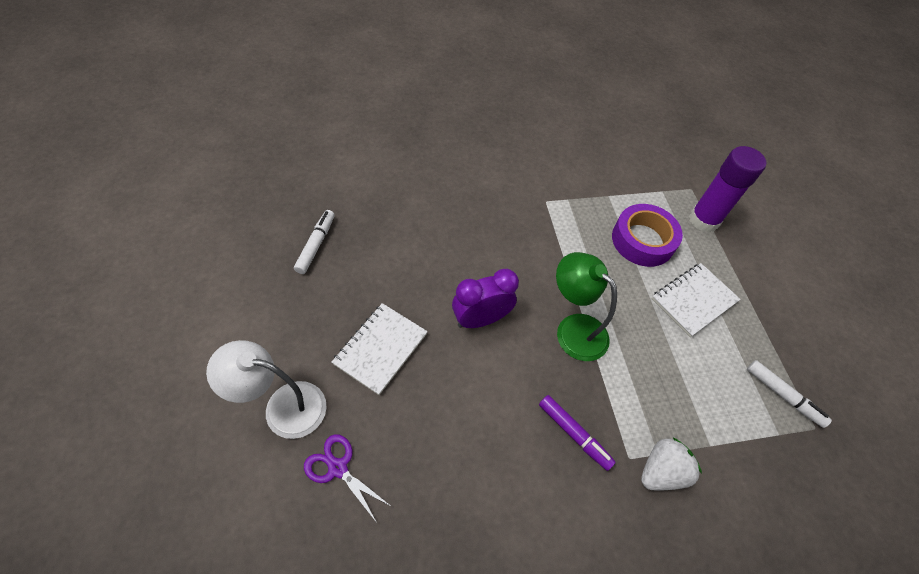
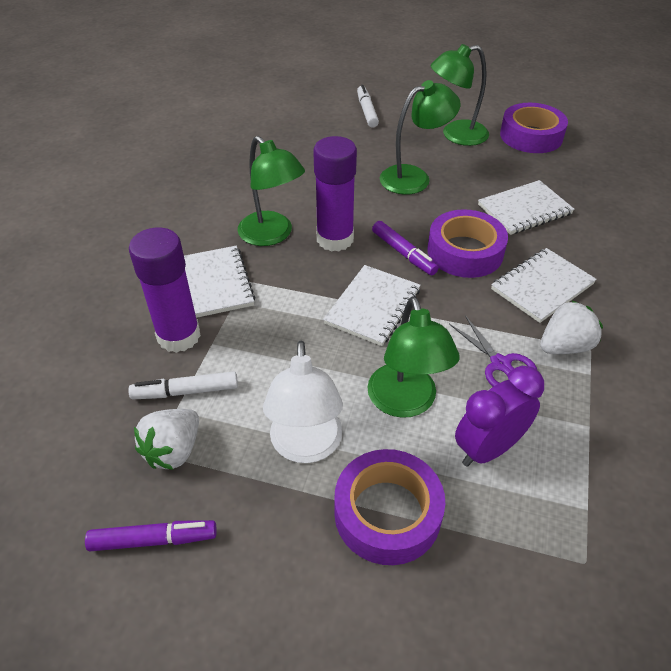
green lamp: [556,252,617,361] = 1 -> [238,136,305,246] [367,296,459,418] [380,80,461,195] [430,44,489,146] = 4
purple glue stick: [689,146,767,232] = 1 -> [129,227,201,353] [313,136,357,252] = 2
purple marker: [539,395,616,471] = 1 -> [85,520,217,552] [372,221,439,275] = 2
purple tape: [612,204,683,267] = 1 -> [334,449,445,565] [428,209,508,278] [500,103,568,153] = 3
white notebook: [332,303,428,395] [652,263,741,337] = 2 -> [184,246,255,318] [323,265,421,346] [478,180,575,235] [491,248,597,323] = 4
white strawberry: [641,438,702,490] = 1 -> [134,409,199,470] [540,301,603,354] = 2

